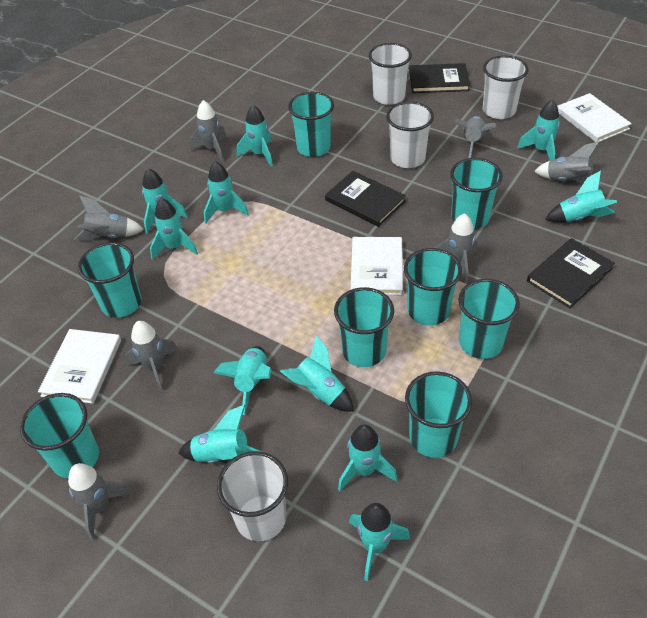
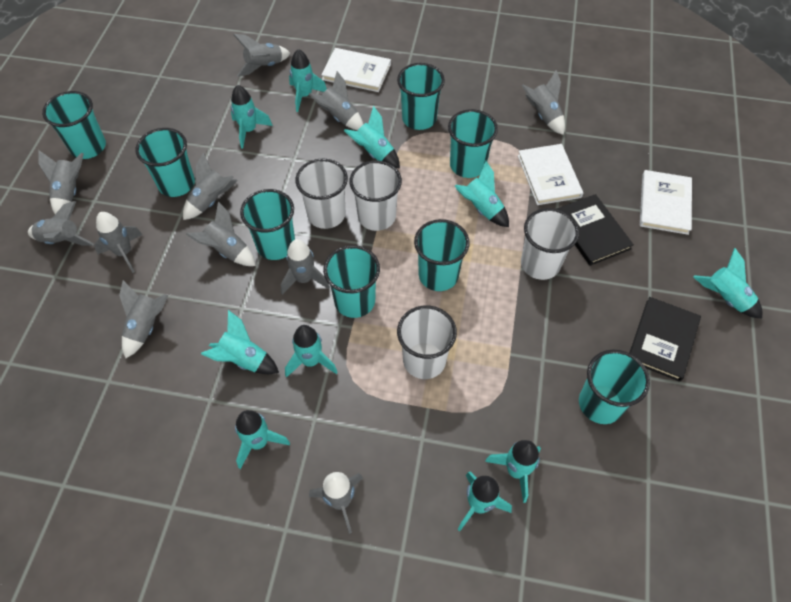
black book: [325,171,406,227] [409,63,470,93] [527,238,615,308] = 3 -> [557,194,634,266] [629,297,701,382] = 2
grey rocket: [68,463,133,540] [74,195,144,241] [125,321,178,392] [189,100,227,162] [435,213,477,284] [453,116,497,158] [534,142,602,187] = 7 -> [28,201,94,246] [39,150,84,214] [94,212,143,273] [119,280,169,358] [183,152,238,220] [186,201,256,266] [233,34,290,77] [281,239,330,295] [308,71,363,130] [309,472,363,534] [521,70,565,135] = 11
turquoise rocket: [142,168,187,234] [150,198,198,260] [178,405,262,463] [204,161,249,224] [213,346,271,415] [237,105,273,167] [280,335,354,412] [338,424,397,491] [349,503,410,581] [517,100,560,160] [545,171,617,223] = 11 -> [201,310,279,374] [231,85,273,149] [235,410,290,469] [285,325,337,378] [289,49,327,112] [344,106,400,168] [455,161,509,227] [458,471,512,531] [485,440,541,503] [693,248,762,318] = 10

